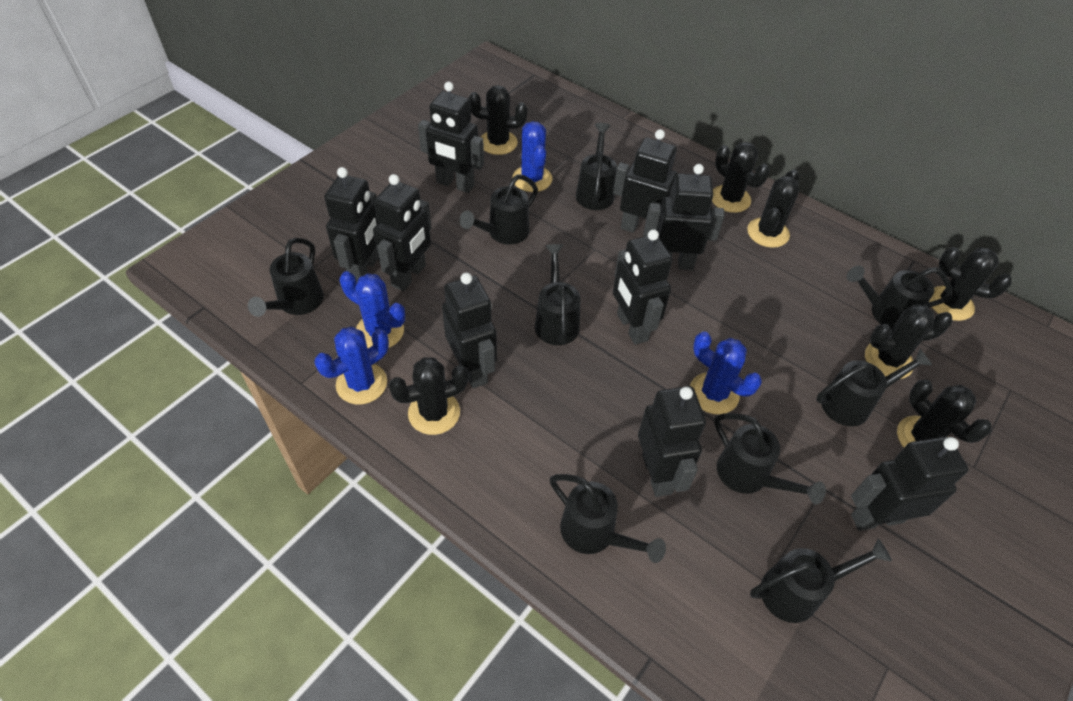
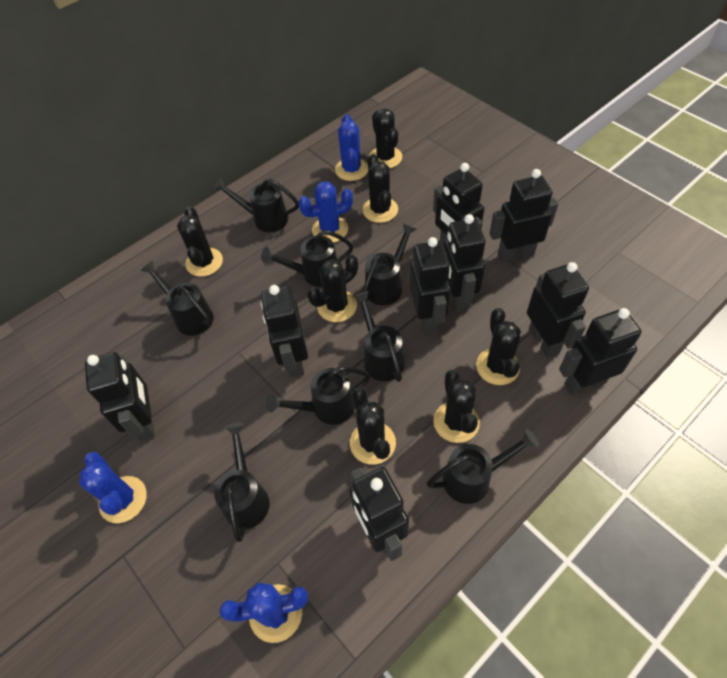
black watering can: [248,238,324,317] [460,174,538,245] [535,244,581,345] [550,474,666,563] [576,123,617,210] [714,413,826,504] [750,539,892,623] [816,349,932,426] [847,265,952,330] = 9 -> [140,261,214,336] [214,178,299,232] [214,423,270,542] [261,230,353,287] [266,367,370,425] [353,291,405,382] [362,223,417,305] [427,429,539,504] = 8

